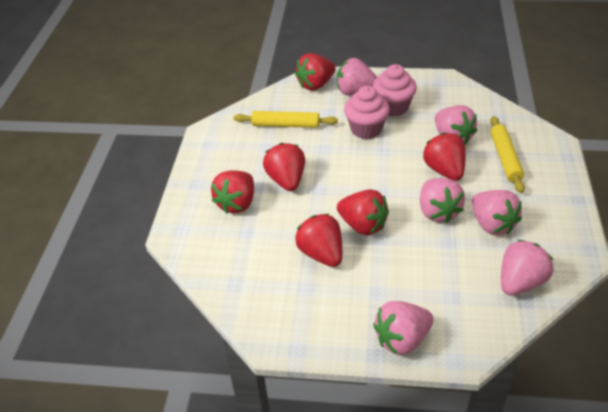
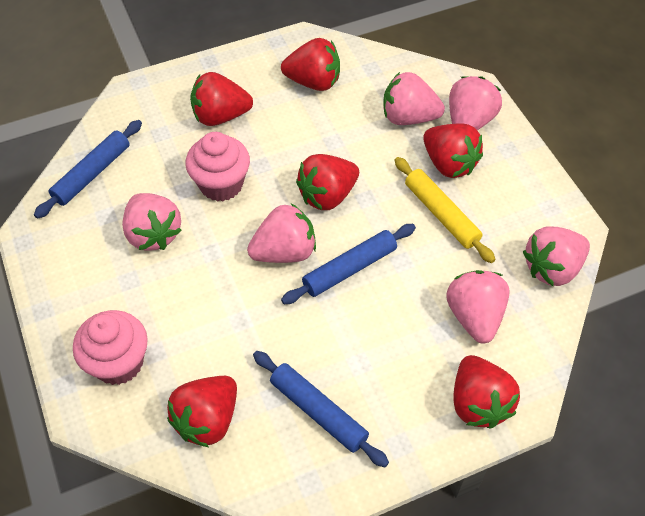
blue rolling pin: none = 0 -> [34,120,142,219] [253,351,389,467] [281,224,416,304] = 3
yellow rolling pin: [234,111,338,128] [490,116,525,193] = 2 -> [394,157,496,263] = 1

